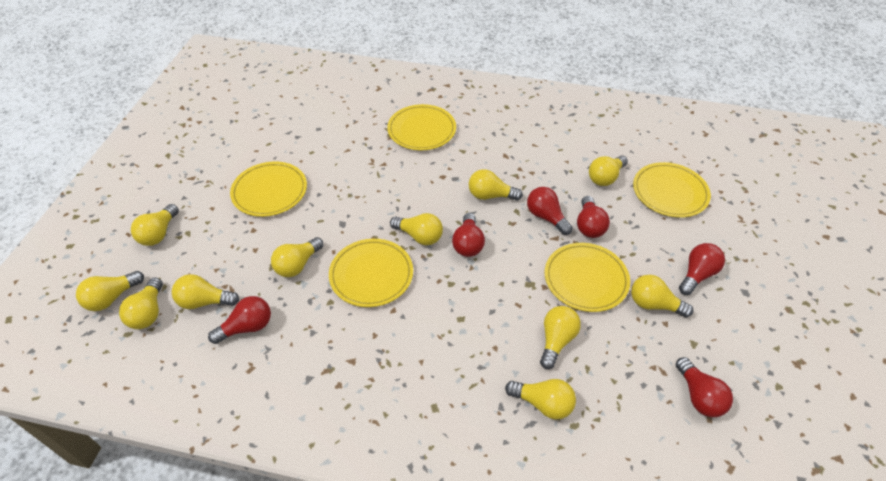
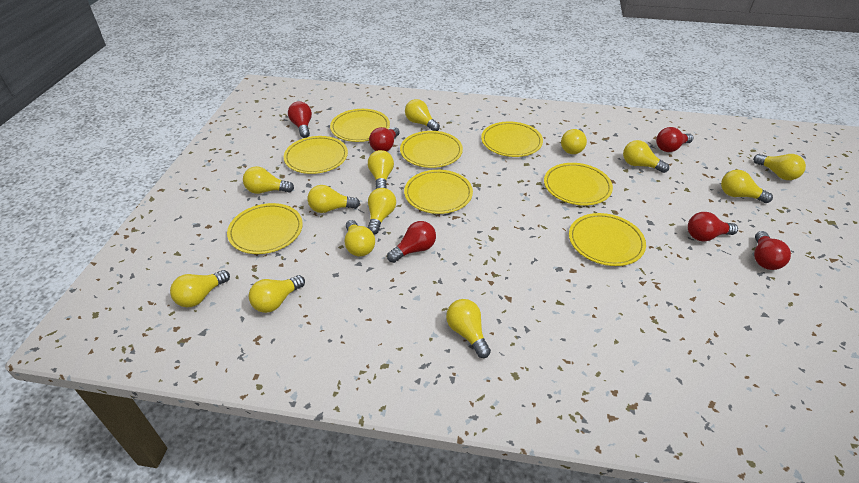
yellow light bulb: [76,271,144,311] [119,277,163,329] [131,204,179,246] [172,274,239,309] [271,237,324,277] [390,213,443,245] [469,169,523,201] [505,379,576,420] [540,306,581,369] [589,155,628,186] [631,275,693,317] = 11 -> [170,270,230,307] [243,166,294,194] [249,275,305,313] [308,185,360,213] [345,220,375,256] [368,150,394,189] [368,188,396,235] [405,99,440,131] [446,299,491,358] [561,128,587,154] [623,140,669,173] [721,170,773,203] [753,154,806,180] = 13
yellow plate: [230,162,307,217] [329,239,413,307] [387,104,456,150] [545,243,630,312] [633,162,711,218] = 5 -> [227,203,303,254] [284,136,348,174] [330,109,390,142] [400,131,463,168] [404,170,473,214] [481,122,543,157] [544,163,613,206] [569,213,646,266] = 8

